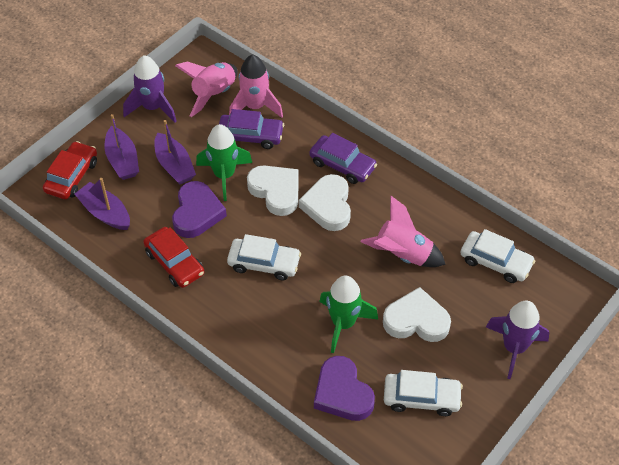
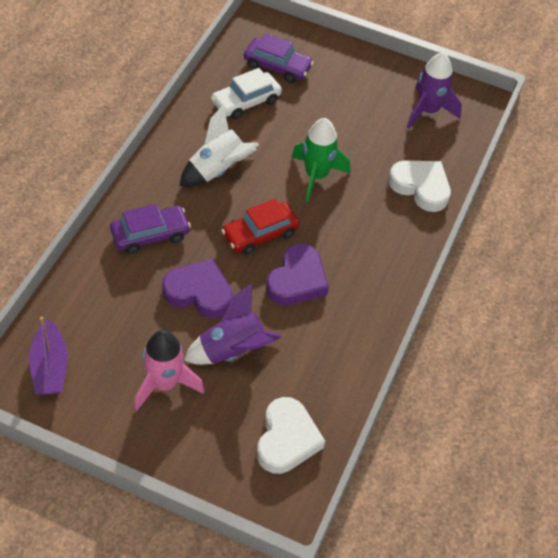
green rocket: [196,124,252,201] [319,276,378,353] = 2 -> [292,118,350,202] = 1
pink rocket: [175,61,238,117] [229,54,283,118] [360,196,446,267] = 3 -> [134,330,204,411] = 1
purple boat: [75,178,130,230] [104,114,139,180] [154,120,196,184] = 3 -> [29,316,68,395] = 1
red car: [43,141,97,199] [143,227,205,288] = 2 -> [221,198,300,255] = 1
white car: [227,234,301,280] [384,370,463,416] [460,229,535,283] = 3 -> [211,68,282,119] = 1
white heart: [247,165,299,216] [299,174,351,231] [383,287,451,342] = 3 -> [257,397,325,474] [389,160,451,212] = 2
white rocket: none = 0 -> [180,104,259,187] = 1

